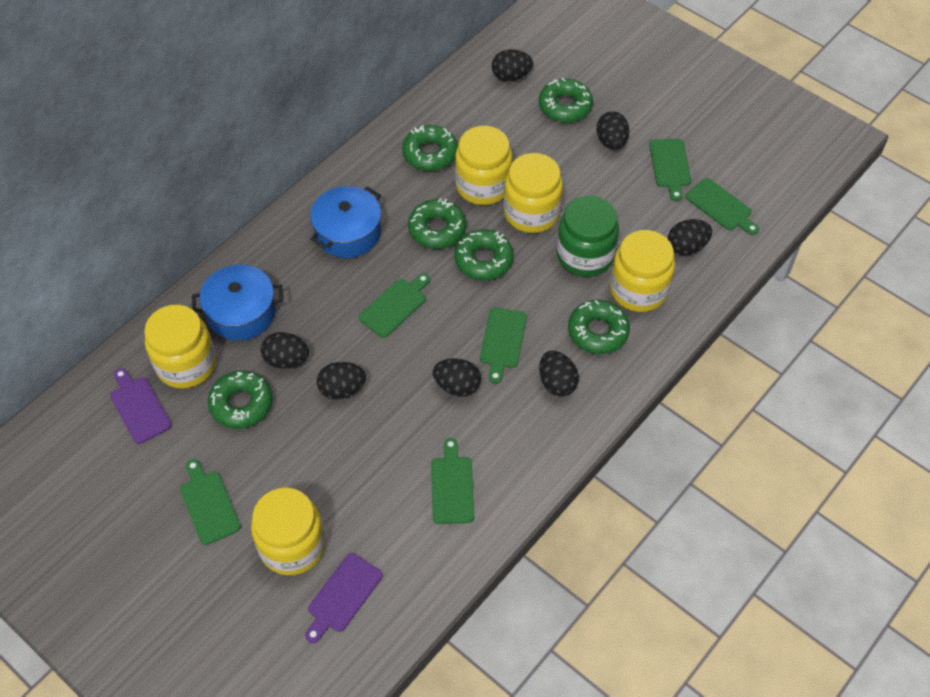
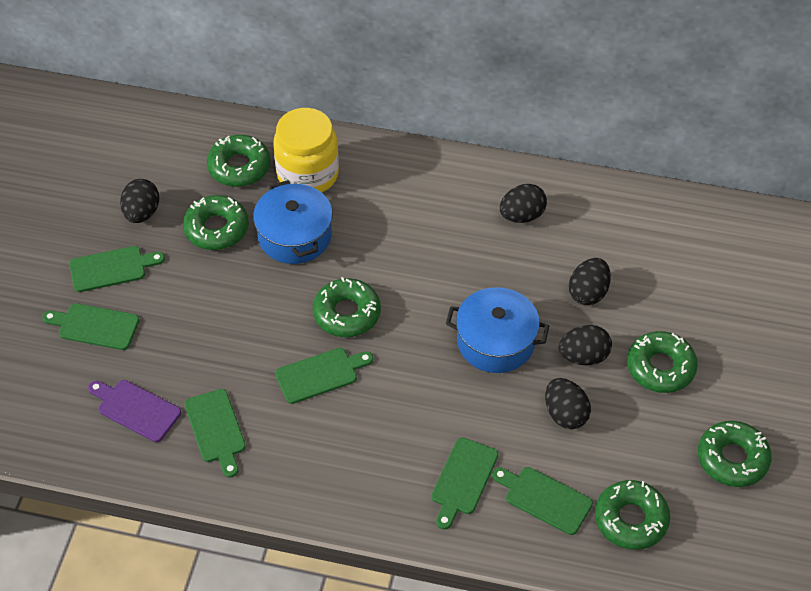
black egg: [261,332,309,369] [317,362,366,399] [433,358,481,397] [492,49,533,81] [539,351,579,397] [596,111,629,149] [668,219,712,255] = 7 -> [120,179,159,223] [500,184,547,223] [545,378,591,429] [559,325,612,365] [569,258,611,305] = 5
green jar: [557,196,619,277] = 1 -> none = 0
purple cutting board: [110,368,172,444] [305,553,382,643] = 2 -> [88,380,181,442] = 1
yellow jar: [144,305,216,389] [251,488,325,575] [455,126,512,205] [504,153,563,233] [610,230,675,312] = 5 -> [273,108,339,193] = 1

